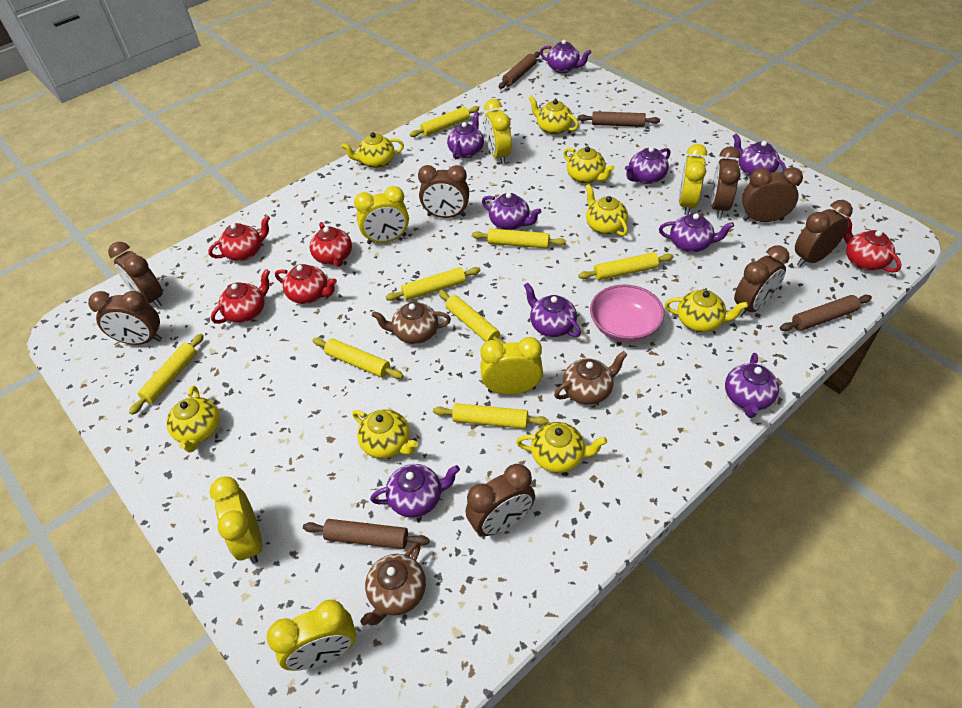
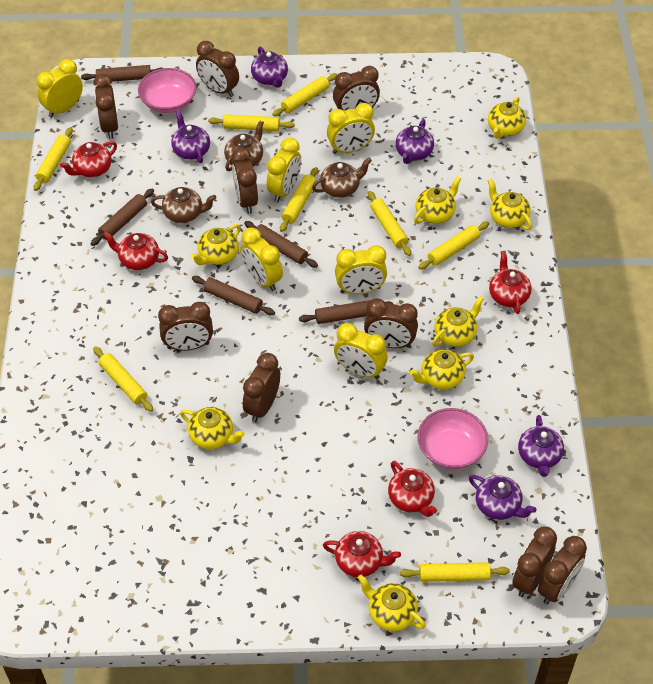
brown clock: [88,291,162,345] [108,242,163,308] [418,165,469,218] [466,464,535,537] [711,146,741,218] [734,245,789,317] [742,167,803,222] [795,200,853,267] = 8 -> [93,74,118,139] [158,302,213,351] [196,41,239,97] [232,147,258,214] [243,353,280,423] [333,66,380,111] [364,298,418,348] [512,526,557,597] [538,536,587,605] = 9
brown rolling pin: [303,519,429,549] [499,52,540,89] [578,111,660,127] [780,295,872,331] = 4 -> [81,65,162,82] [91,188,154,246] [192,276,275,315] [244,221,318,268] [299,300,393,324] = 5
pink bowl: [590,284,664,342] = 1 -> [138,68,197,113] [417,408,488,470] = 2
purple teapot: [370,464,460,518] [447,112,484,160] [482,193,542,230] [524,282,581,337] [540,40,591,73] [625,147,671,184] [659,213,734,252] [725,353,779,418] [733,133,786,177] = 9 -> [171,110,210,163] [251,47,288,88] [395,120,434,164] [469,475,537,520] [518,415,564,477] = 5

